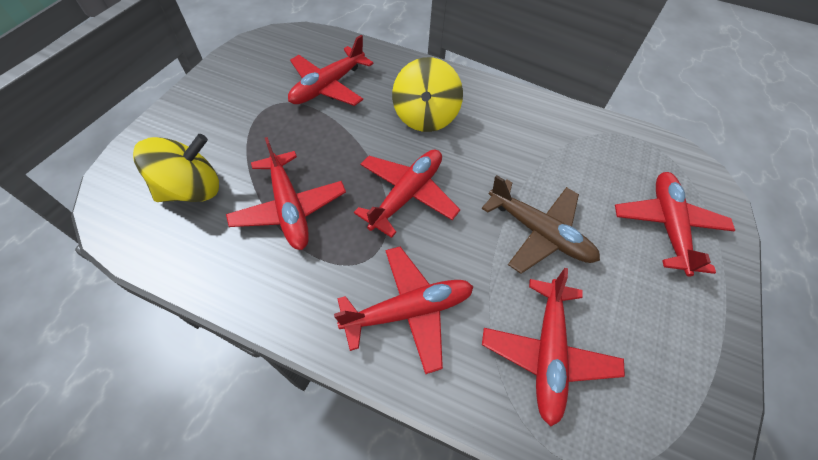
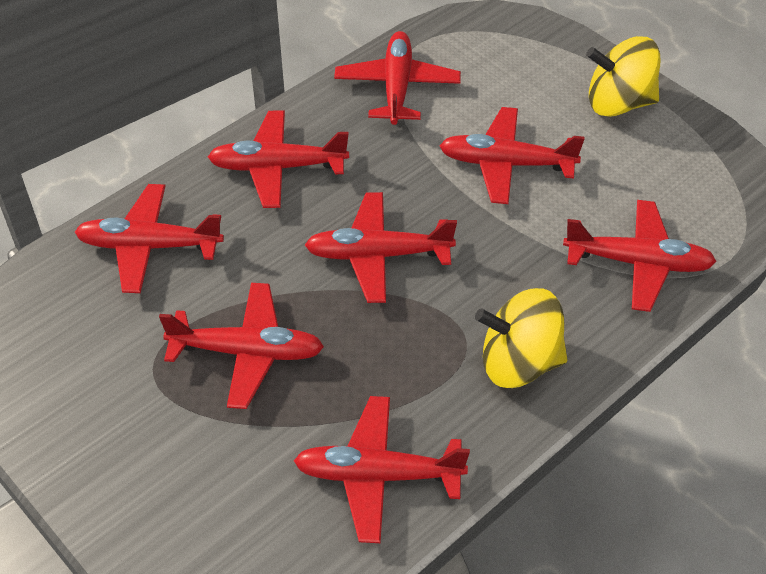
brown plane: [482,175,600,274] = 1 -> none = 0
red plane: [226,137,346,250] [288,35,374,106] [334,247,473,374] [354,150,460,238] [482,268,625,427] [615,172,735,276] = 6 -> [75,184,224,293] [159,283,324,409] [208,110,349,208] [294,396,470,543] [305,192,457,303] [334,31,461,125] [439,107,585,204] [563,200,717,312] = 8

